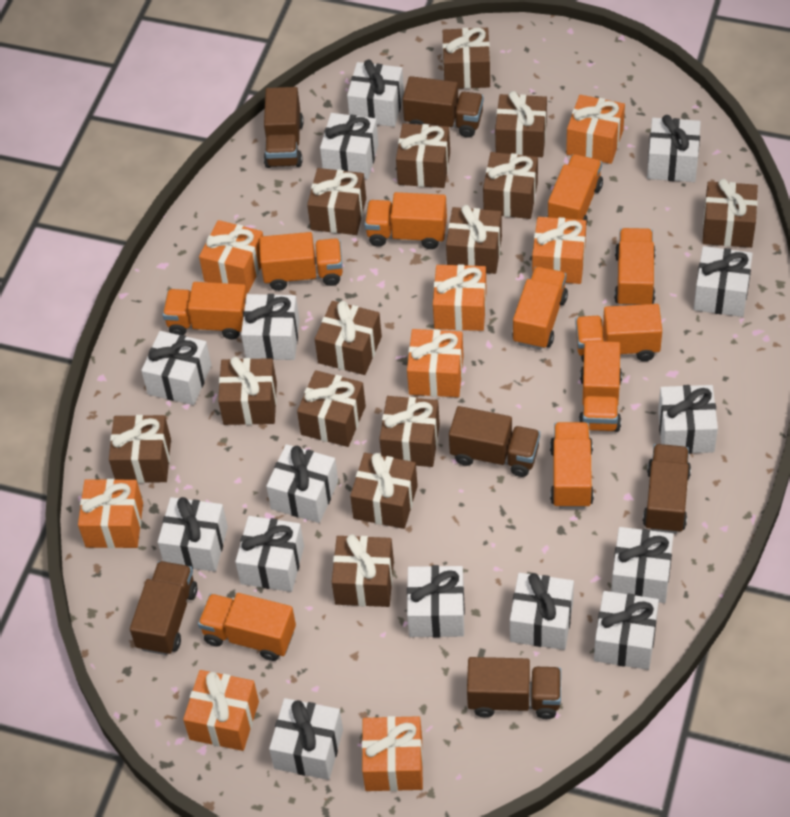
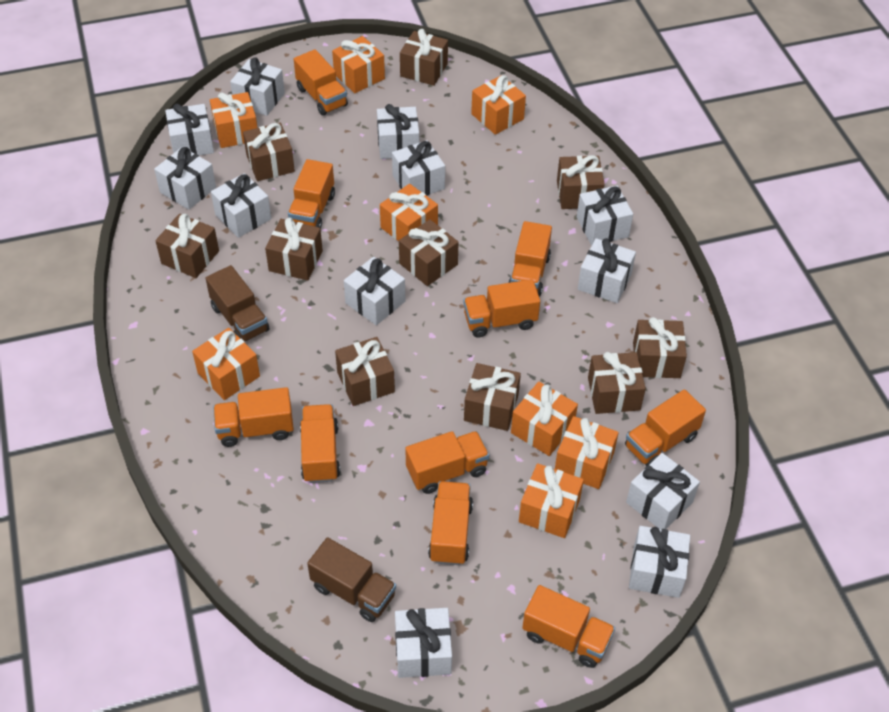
brown gift: [109,415,171,483] [218,356,277,425] [297,370,366,447] [307,168,366,235] [315,301,382,375] [332,535,394,607] [350,453,418,529] [380,396,440,467] [396,123,450,188] [442,28,490,89] [446,205,502,274] [483,152,538,219] [495,91,547,157] [702,179,758,248] = 14 -> [155,214,219,278] [243,123,295,181] [265,217,323,281] [335,337,395,406] [399,219,459,286] [400,29,448,86] [464,363,521,431] [557,155,605,209] [588,352,646,414] [633,317,687,378] = 10
brown truck: [130,561,197,655] [264,87,304,168] [403,76,484,138] [449,406,540,477] [467,657,561,719] [643,444,691,534] = 6 -> [205,265,269,342] [307,537,396,622] = 2
white gift: [141,331,211,405] [158,497,228,572] [235,516,304,592] [241,294,300,360] [266,444,338,523] [269,698,343,780] [320,113,379,179] [347,59,404,127] [407,565,465,637] [510,573,574,650] [594,591,659,670] [611,527,674,603] [647,115,701,182] [658,385,718,454] [694,246,753,317] = 15 -> [154,147,216,210] [165,104,214,156] [211,173,271,238] [230,57,285,116] [344,257,405,325] [377,104,419,159] [392,140,445,196] [395,608,452,678] [577,186,633,246] [578,238,636,303] [626,453,700,529] [629,526,690,598] = 12

